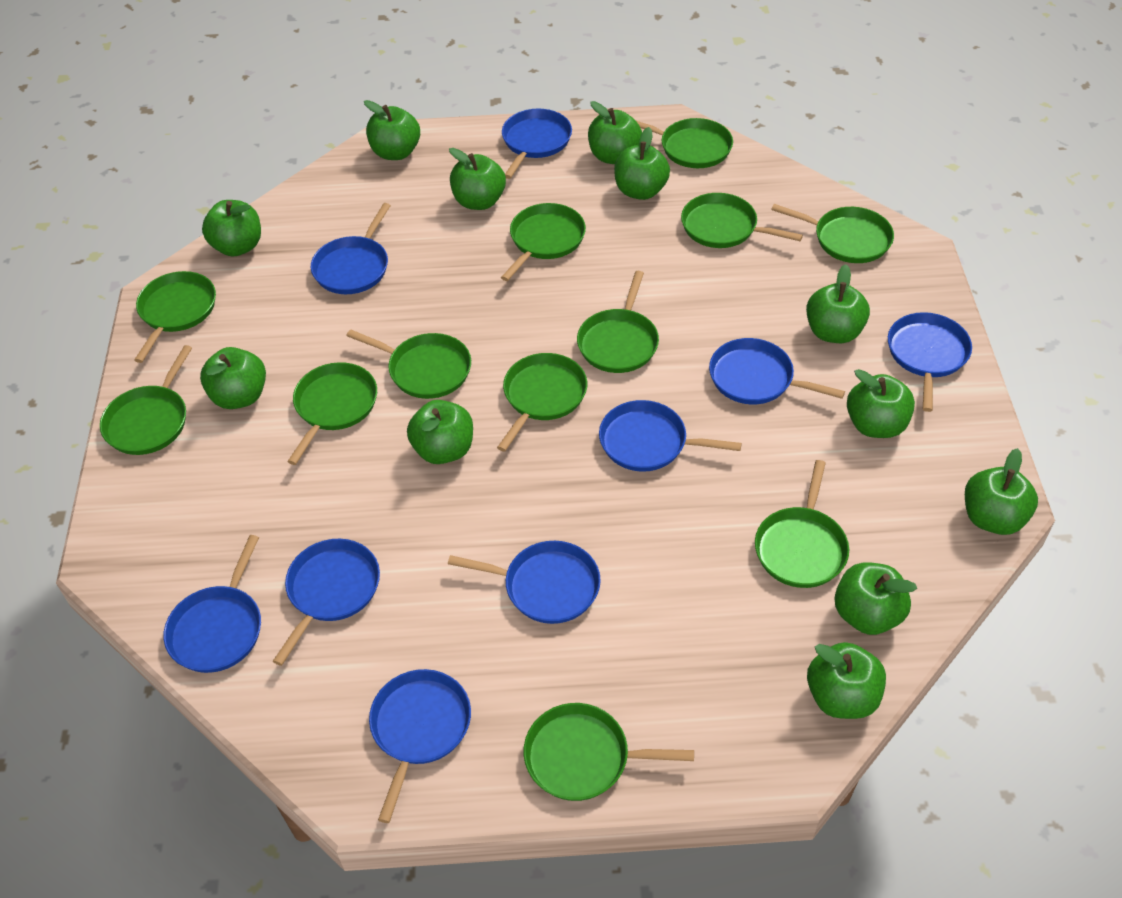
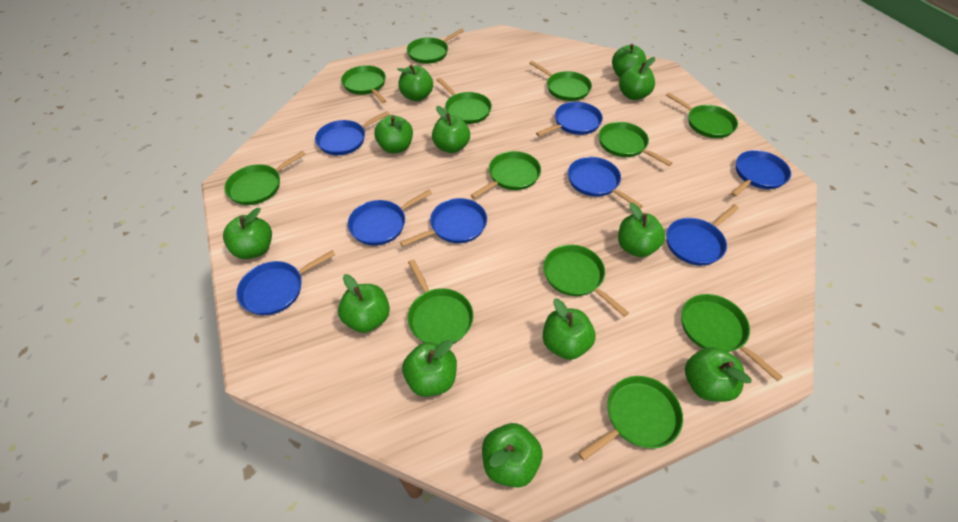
blue pan: [164,535,261,673] [273,539,380,666] [311,203,391,294] [369,669,471,823] [448,541,601,624] [502,109,572,179] [599,400,742,472] [709,338,845,404] [888,312,972,412] = 9 -> [236,250,335,315] [315,111,389,155] [348,190,432,245] [400,198,487,247] [536,102,603,136] [568,157,643,209] [666,205,739,266] [731,150,791,197] = 8

